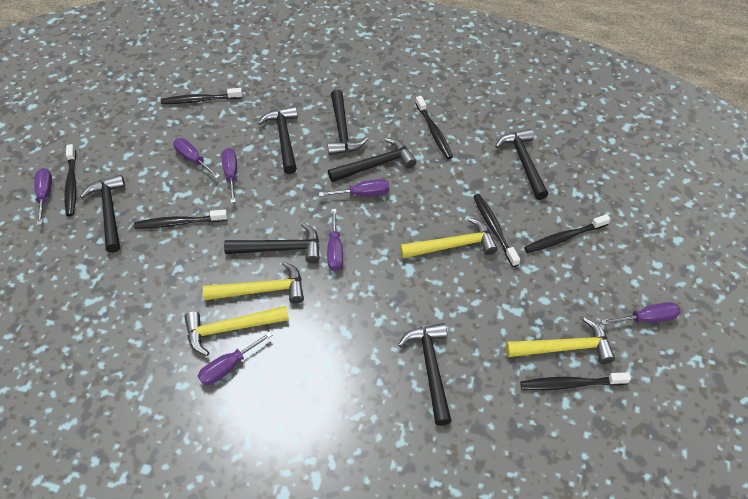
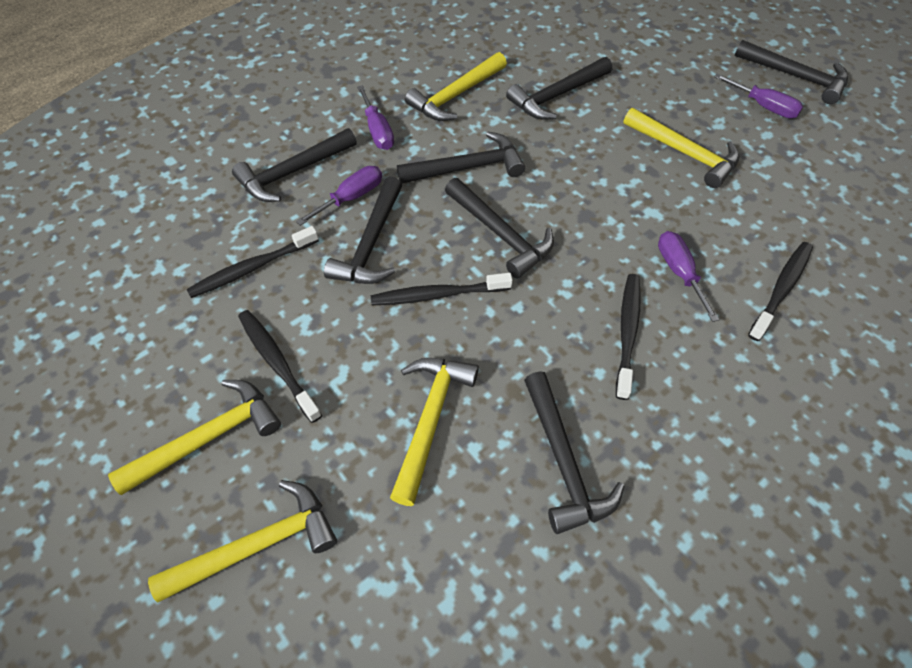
black toothbrush: [64,144,76,217] [134,209,228,229] [161,88,242,104] [416,96,453,159] [473,194,520,267] [520,372,631,390] [524,214,610,253] = 7 -> [187,226,319,298] [238,310,322,423] [371,273,513,305] [616,274,641,400] [748,242,813,341] = 5
purple screwdriver: [34,168,52,225] [173,138,220,179] [198,332,272,385] [222,148,237,203] [319,179,390,197] [327,209,343,271] [601,302,680,325] = 7 -> [296,166,382,226] [357,85,394,150] [658,231,720,322] [714,74,803,118] = 4
yellow hammer: [184,306,289,356] [203,261,304,304] [400,217,498,258] [506,317,615,364] = 4 -> [108,380,281,495] [148,480,337,603] [390,358,479,506] [405,52,507,121] [623,108,739,188] = 5

